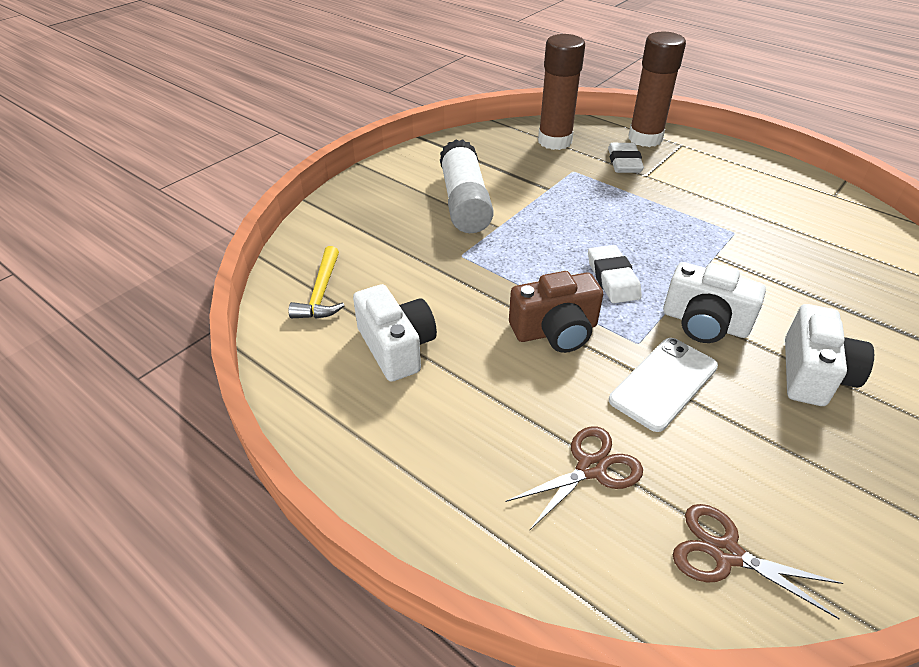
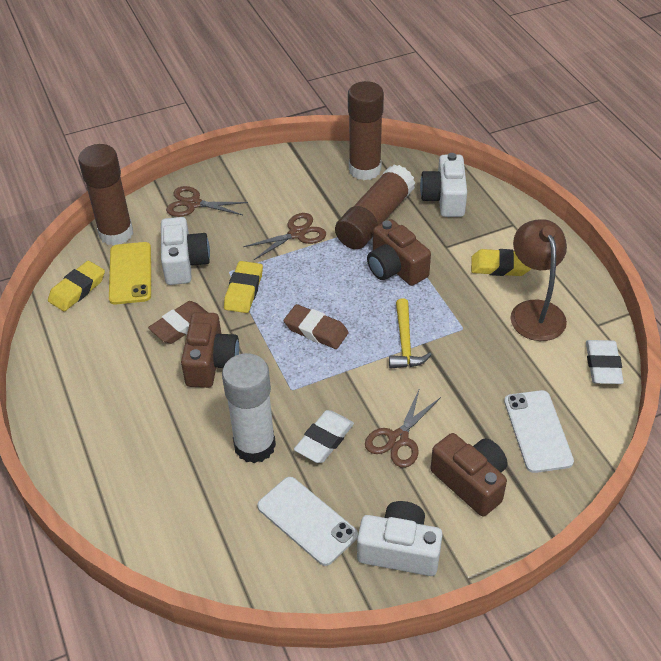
brown camera: [509,271,603,353] = 1 -> [181,312,239,388] [367,219,431,286] [430,433,508,516] = 3
brown eraser: none = 0 -> [148,301,208,344] [284,304,349,349] = 2
brown glue stick: [538,34,585,150] [628,32,686,147] = 2 -> [78,144,133,246] [335,165,415,250] [348,81,384,180] = 3
brown lamp: none = 0 -> [510,219,567,341] = 1
brown scissors: [506,426,643,531] [673,504,843,620] = 2 -> [166,186,248,217] [243,213,326,261] [365,388,441,468] = 3
white phone: [609,338,718,432] = 1 -> [257,477,358,566] [504,390,574,473] = 2
yellow eraser: none = 0 -> [48,261,105,312] [224,261,263,313] [471,249,531,276] = 3
yellow phone: none = 0 -> [109,242,151,305] = 1

